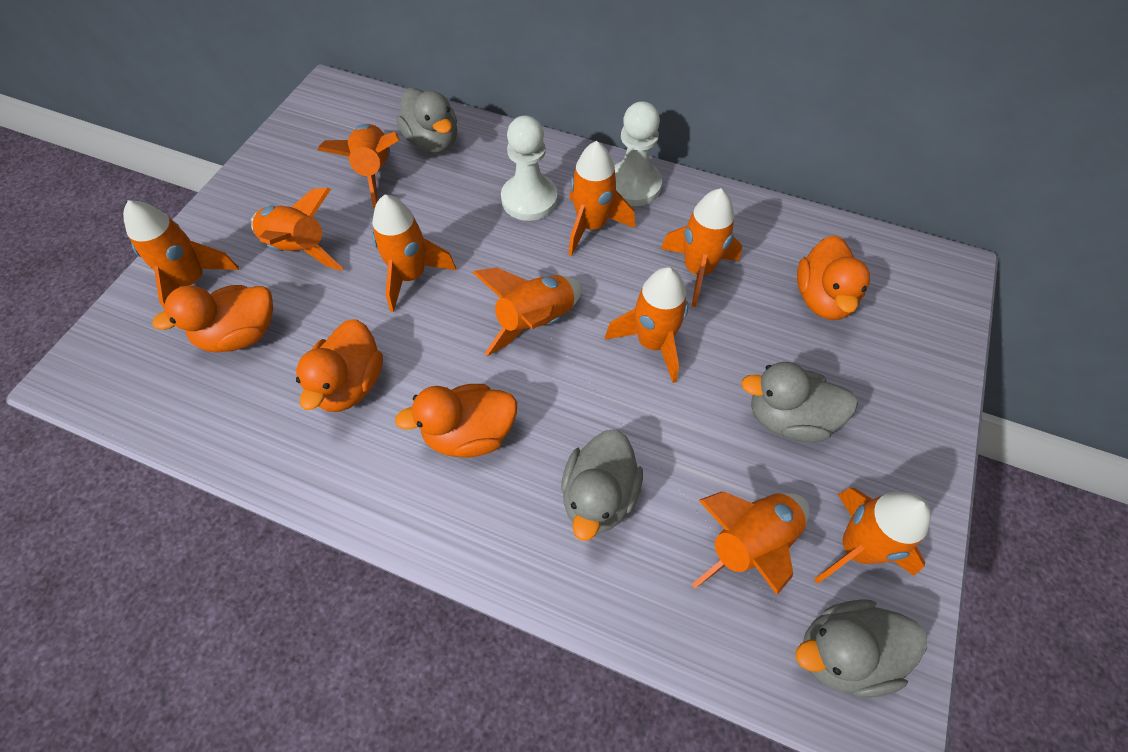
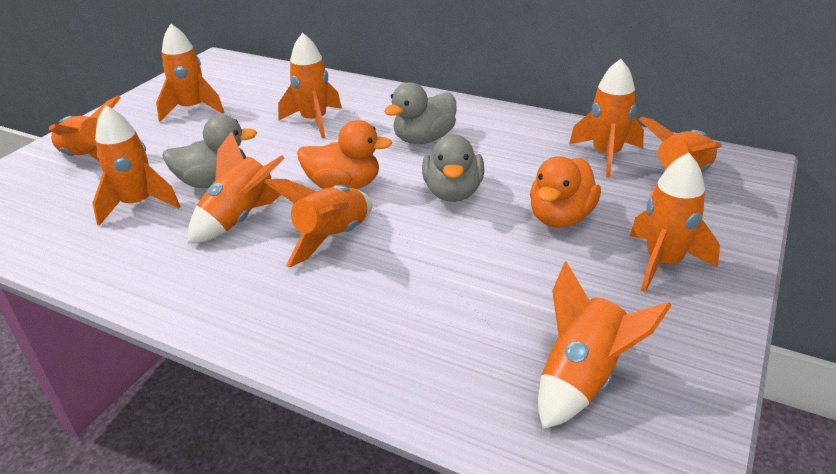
grey duck: [396,88,457,153] [561,429,643,541] [741,362,858,442] [796,599,927,698] = 4 -> [162,115,257,188] [384,82,457,144] [422,134,484,202] = 3
orange duck: [152,285,273,353] [296,319,383,412] [395,384,517,458] [797,235,870,320] = 4 -> [297,120,392,189] [530,156,601,228] = 2
white pawn: [501,115,558,221] [614,101,662,206] = 2 -> none = 0

